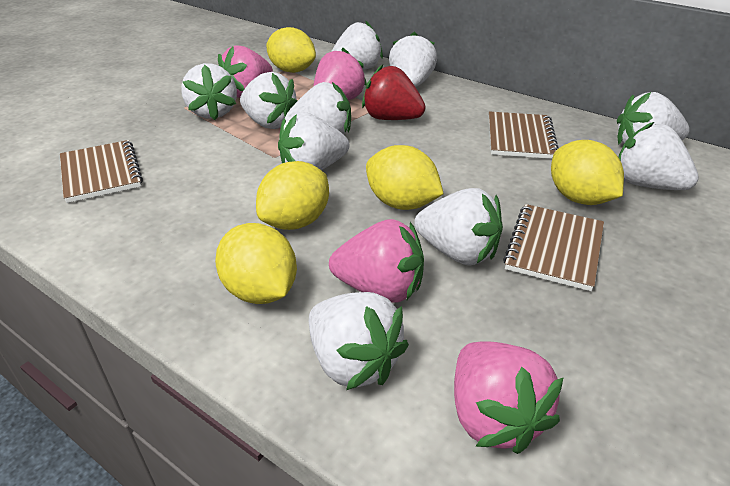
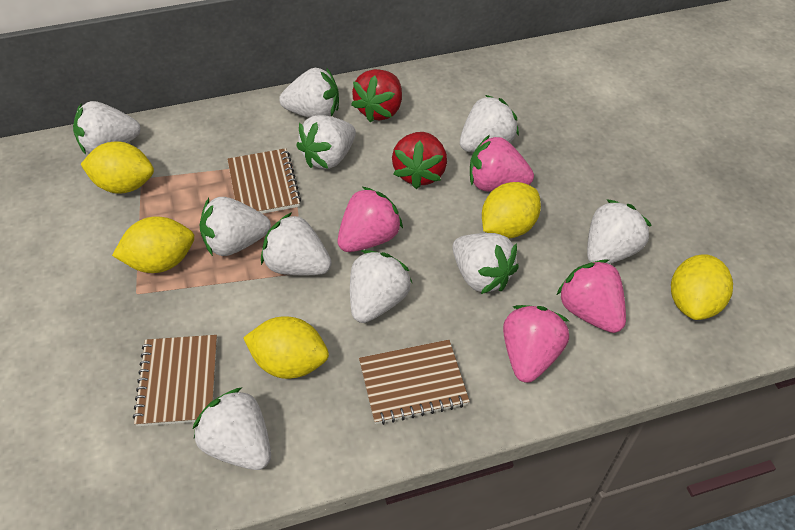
red strawberry: [362,65,425,120] = 1 -> [351,69,402,123] [392,132,447,189] = 2

